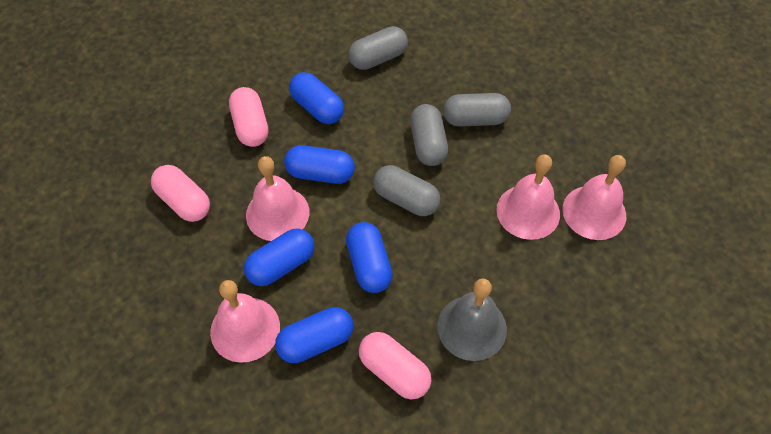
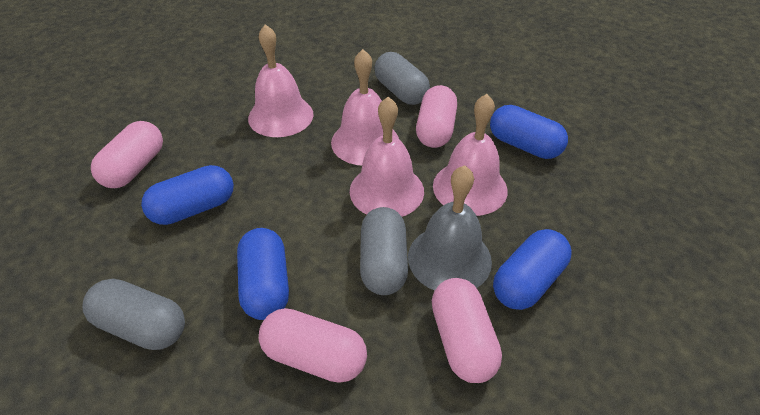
blue capsule: [244,229,315,286] [275,307,353,363] [284,145,355,184] [289,72,344,124] [346,222,393,293] = 5 -> [141,165,234,225] [237,228,289,320] [490,105,568,159] [493,229,571,310] = 4
grey capsule: [348,26,408,70] [373,165,440,216] [410,104,448,166] [443,93,511,127] = 4 -> [83,279,185,350] [360,207,408,295] [374,52,430,105] = 3
pink capsule: [151,165,210,222] [229,87,268,147] [359,332,432,399] = 3 -> [91,121,163,188] [259,308,367,383] [416,85,457,148] [432,278,502,383] = 4

